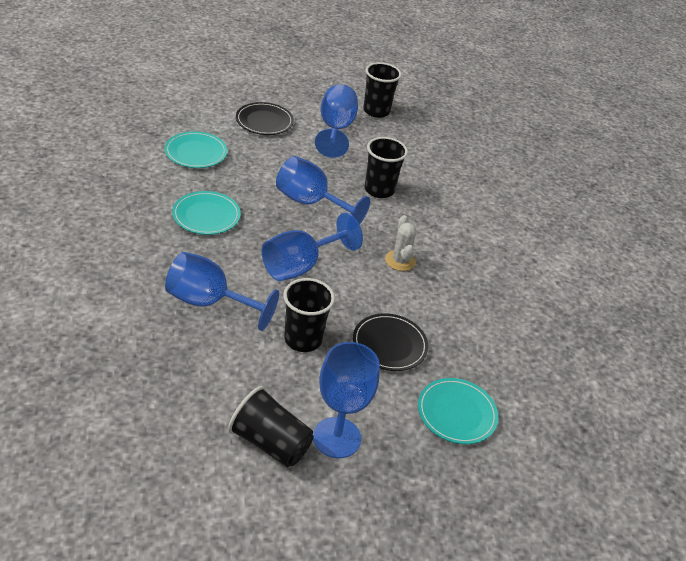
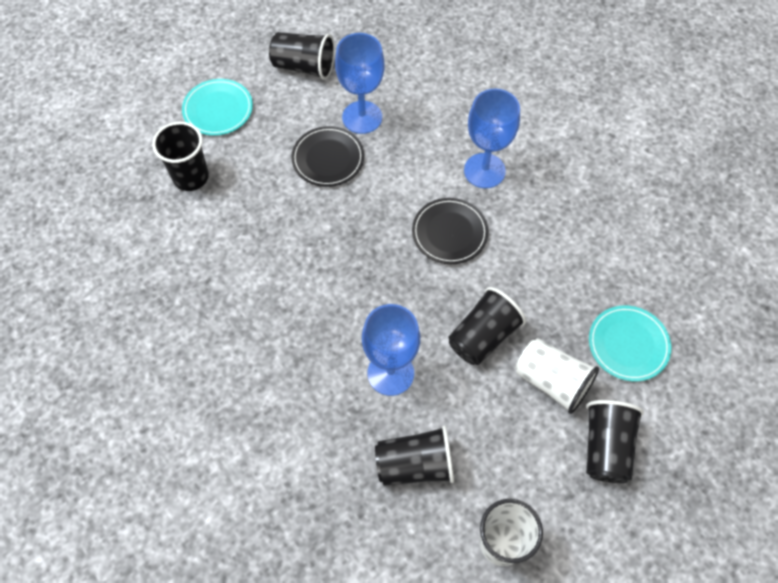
black cup: [228,386,314,467] [283,278,335,352] [363,62,402,118] [365,137,408,198] = 4 -> [152,122,209,191] [269,32,335,80] [375,426,454,486] [448,287,526,365] [586,400,644,483] = 5
blue goblet: [165,252,279,331] [262,213,363,281] [276,156,370,225] [313,342,380,458] [315,84,358,158] = 5 -> [335,33,385,134] [362,304,420,396] [464,89,520,188] = 3
turquoise plate: [165,131,227,168] [172,191,241,235] [418,378,498,444] = 3 -> [182,79,253,136] [589,305,671,381] = 2
white cactus: [385,215,416,271] = 1 -> none = 0
white cup: none = 0 -> [480,499,543,566] [516,338,599,414] = 2

